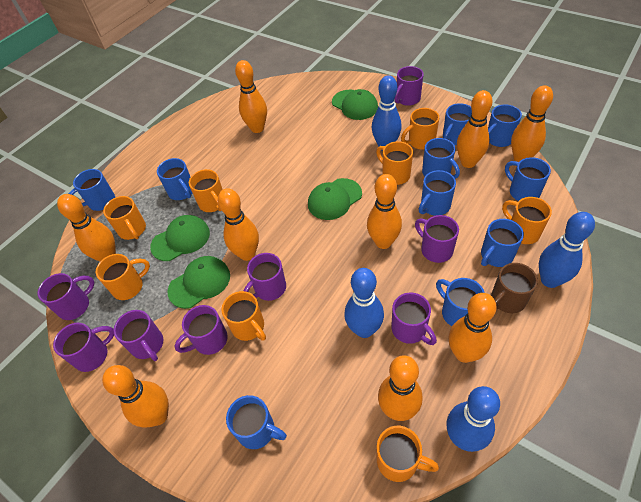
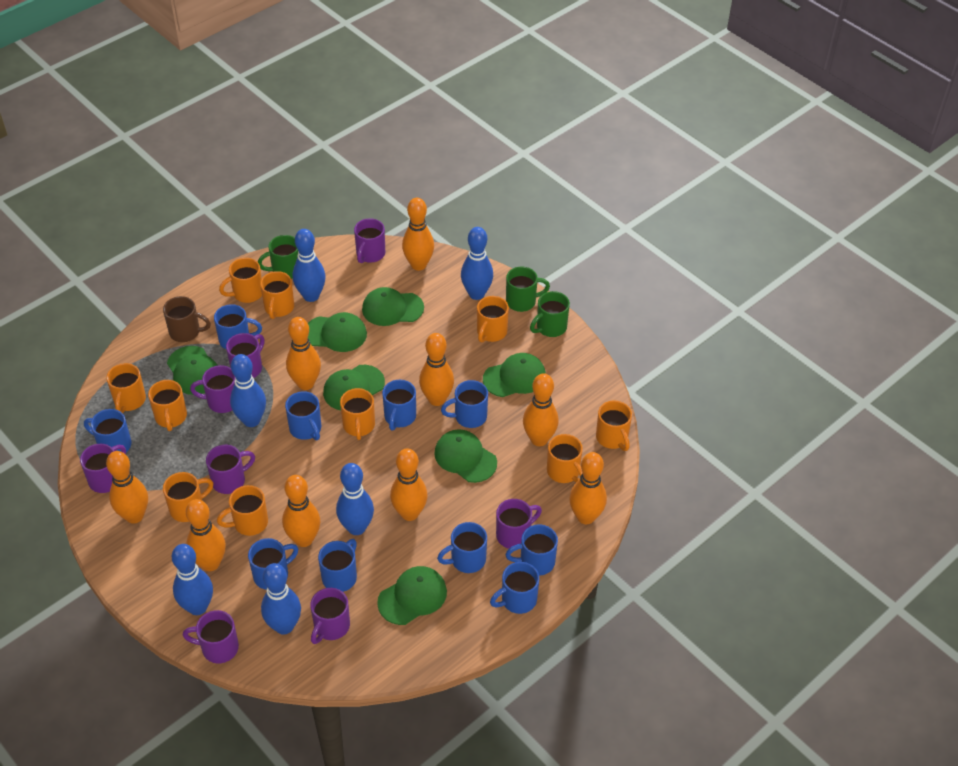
blue bowling pin: [344,268,384,338] [372,75,402,151] [447,386,500,452] [539,212,595,288] = 4 -> [172,544,213,615] [230,354,266,427] [261,563,301,635] [293,229,326,302] [336,463,374,535] [461,227,493,300] = 6
green cap: [150,215,210,261] [168,256,230,309] [308,178,362,220] [332,89,378,120] = 4 -> [167,346,218,395] [308,312,367,352] [323,365,385,410] [362,287,424,326] [377,566,447,625] [434,429,497,483] [483,353,546,397] = 7
green mug: none = 0 -> [258,235,298,279] [506,267,550,312] [530,291,570,337] = 3
orange mug: [96,254,150,300] [103,196,146,240] [189,169,223,212] [221,291,266,341] [376,141,413,185] [377,426,439,482] [401,108,439,150] [502,197,552,244] = 8 -> [106,363,146,413] [148,380,187,431] [163,472,213,522] [217,485,268,536] [219,258,262,303] [260,271,294,319] [340,388,375,440] [477,296,509,342] [547,434,583,483] [596,400,632,451] = 10

